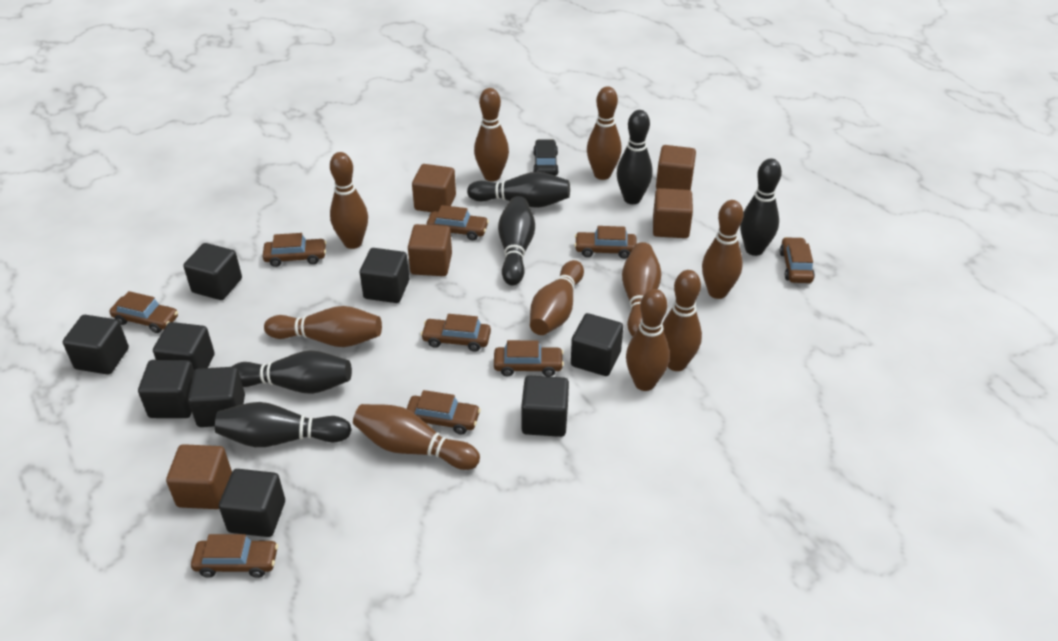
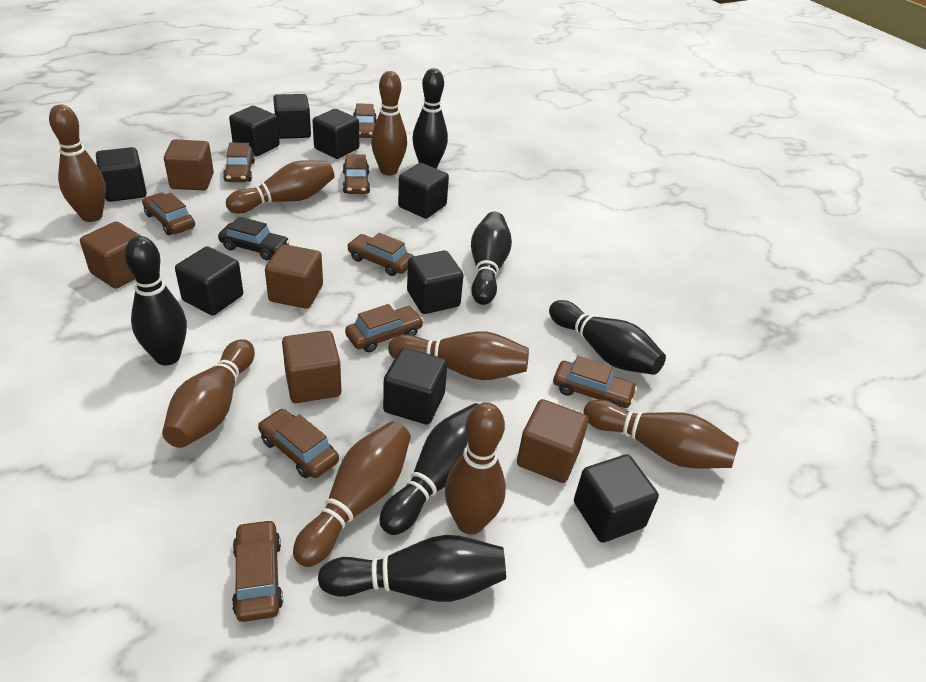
brown bowling pin: [264,306,382,347] [330,152,368,249] [353,404,480,470] [474,88,509,181] [530,260,584,335] [587,86,622,180] [622,242,661,336] [626,289,670,391] [662,270,702,371] [702,200,744,299] = 10 -> [49,105,106,222] [162,339,255,448] [226,160,334,214] [293,421,411,567] [371,71,407,175] [388,331,529,380] [445,403,506,534] [583,400,739,469] = 8

